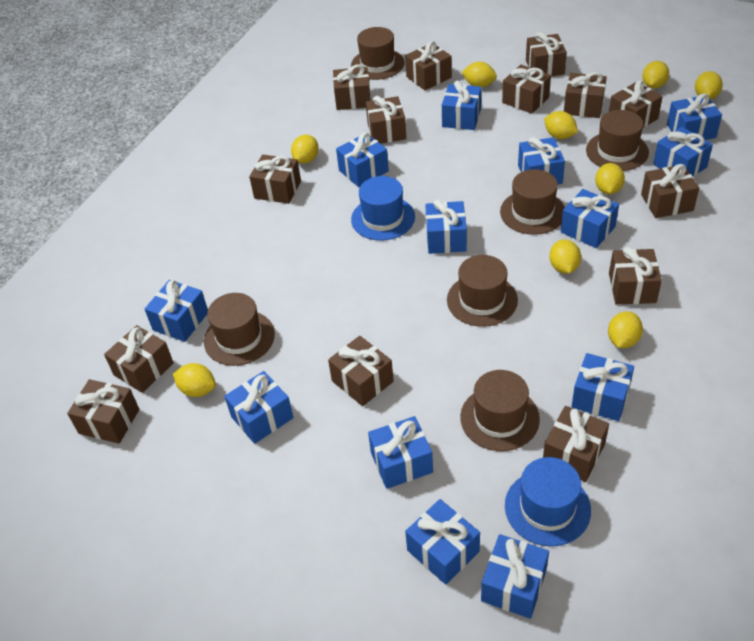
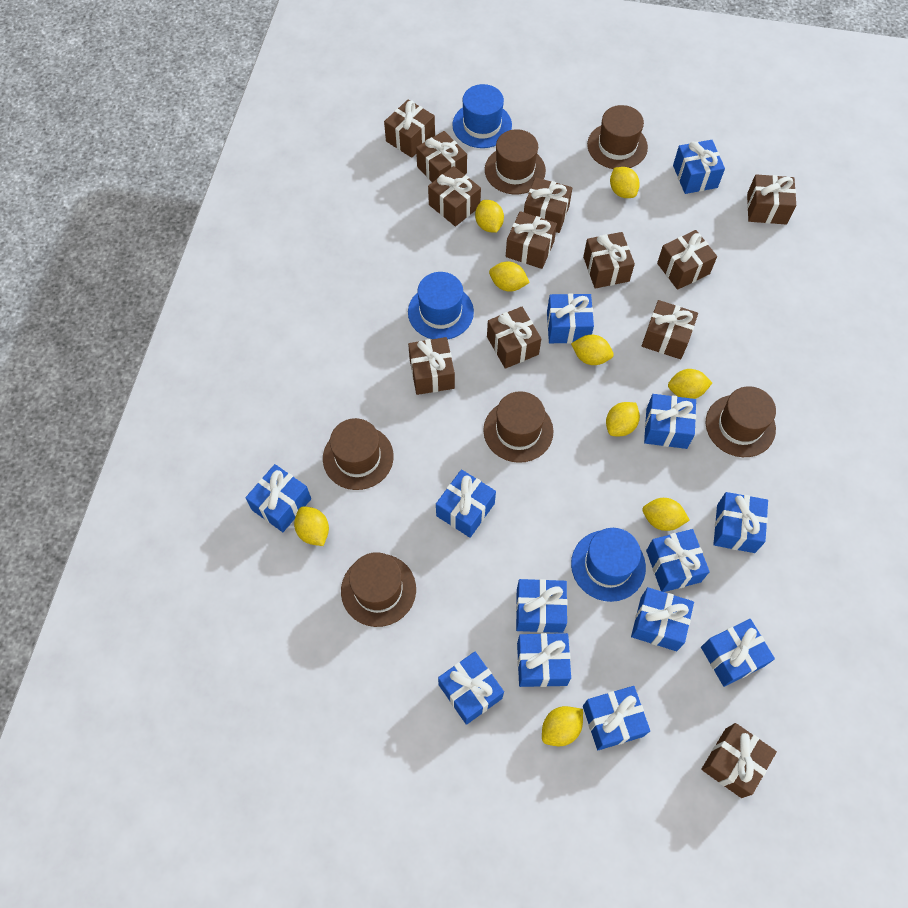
blue hat: [351,176,415,241] [505,457,591,547] = 2 -> [408,272,474,339] [452,84,512,148] [571,528,646,602] = 3
brown gift: [67,379,139,444] [104,325,174,393] [249,155,301,204] [328,336,394,406] [333,64,371,110] [366,96,406,144] [405,41,452,90] [502,65,551,114] [526,32,567,76] [543,406,609,482] [564,72,607,118] [609,80,663,128] [609,247,662,305] [641,164,699,218] = 14 -> [384,99,435,158] [408,337,455,395] [416,131,467,182] [428,166,481,227] [487,306,541,369] [506,211,557,269] [524,177,572,233] [583,232,635,289] [642,300,698,359] [657,230,717,290] [701,723,777,798] [747,174,796,225] = 12

